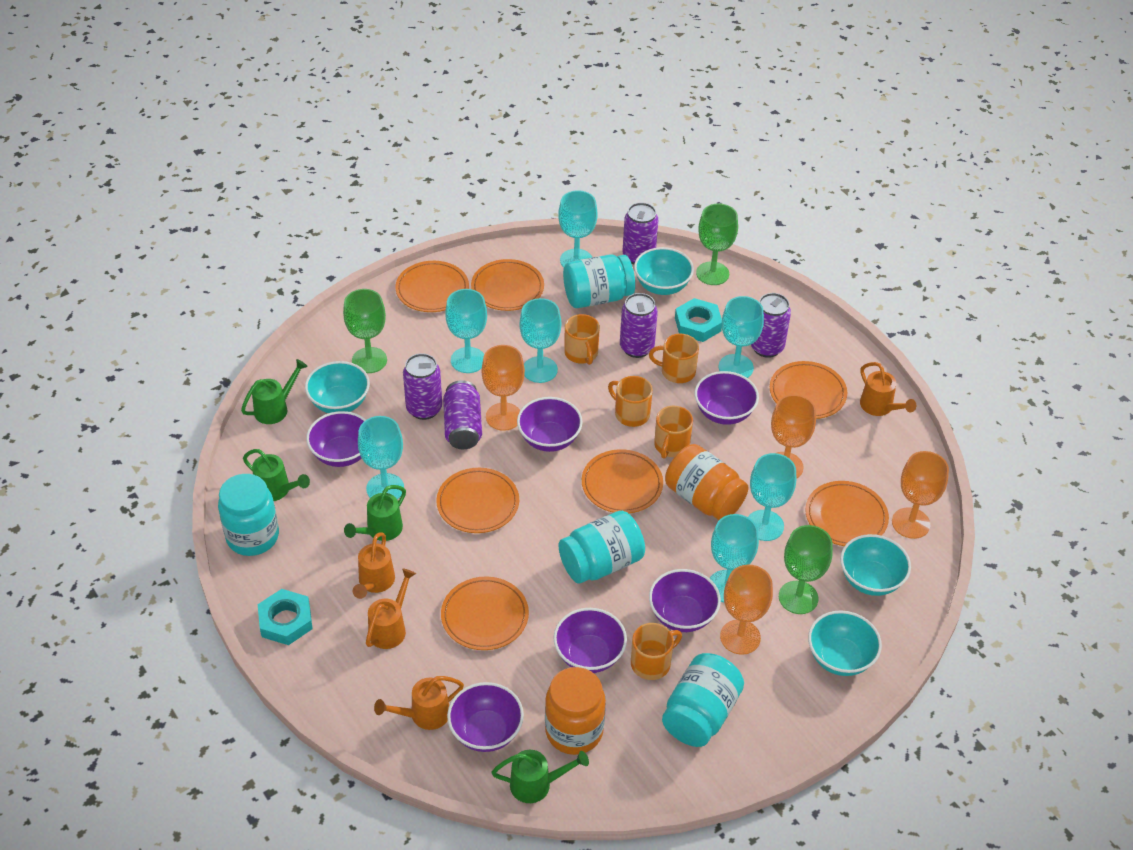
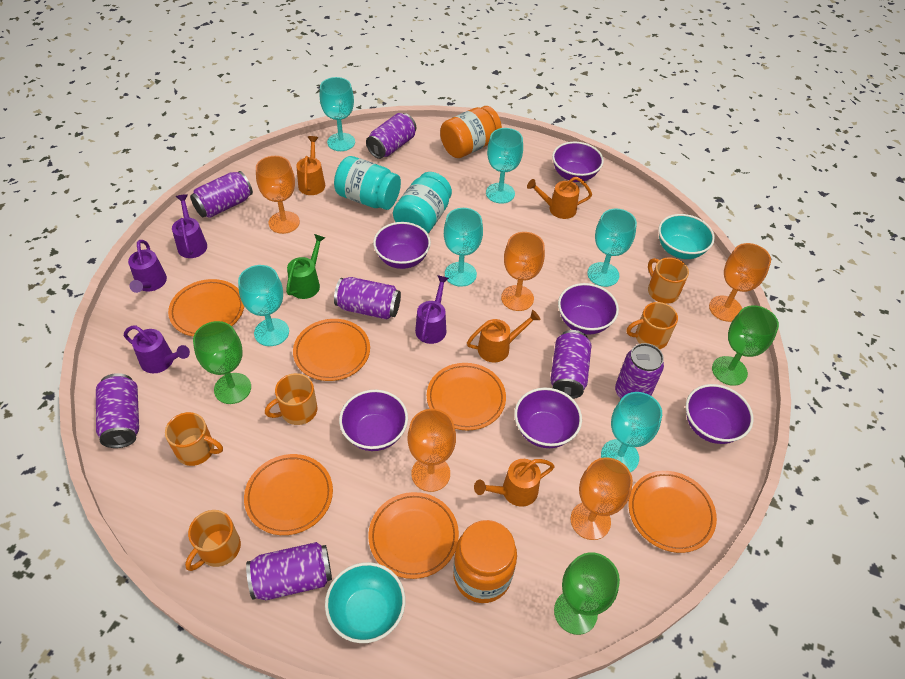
green watering can: [241,359,308,424] [243,449,310,501] [344,485,406,541] [492,750,589,803] = 4 -> [286,234,325,299] = 1
orange goblet: [482,345,525,431] [720,565,773,655] [771,395,816,479] [892,451,949,539] = 4 -> [256,156,300,234] [408,409,456,492] [501,232,545,311] [570,457,633,540] [709,243,771,322] = 5
orange plate: [396,261,469,312] [437,468,519,533] [441,576,529,650] [471,259,544,311] [582,449,663,513] [770,361,847,419] [805,481,889,546] = 7 -> [168,279,244,337] [244,454,333,535] [293,319,370,381] [368,492,459,579] [427,363,506,430] [628,471,717,553] = 6
purple can: [403,353,442,420] [443,380,482,449] [620,293,658,358] [623,202,658,264] [751,293,791,358] = 5 -> [96,373,139,448] [190,171,253,218] [246,542,332,600] [334,277,401,319] [366,113,416,159] [550,330,591,399] [615,343,664,399] = 7
purple watering can: none = 0 -> [124,325,190,373] [128,240,167,293] [172,194,207,258] [415,275,449,344] = 4
turquoise bowl: [305,361,370,413] [634,247,694,295] [808,611,882,676] [840,534,911,596] = 4 -> [325,562,405,643] [658,214,715,259] = 2
turquoise goblet: [358,416,404,499] [445,289,487,373] [520,298,561,383] [558,190,598,268] [710,514,759,602] [719,296,764,378] [748,453,796,541] = 7 -> [238,265,289,346] [320,77,355,151] [444,208,483,287] [486,128,523,204] [587,209,637,287] [601,392,662,472] = 6
turquoise jar: [218,474,279,556] [559,511,645,584] [563,255,635,308] [662,653,744,747] = 4 -> [334,156,401,210] [393,172,452,233] = 2
turquoise nut: [258,589,313,645] [675,298,722,342] = 2 -> none = 0

